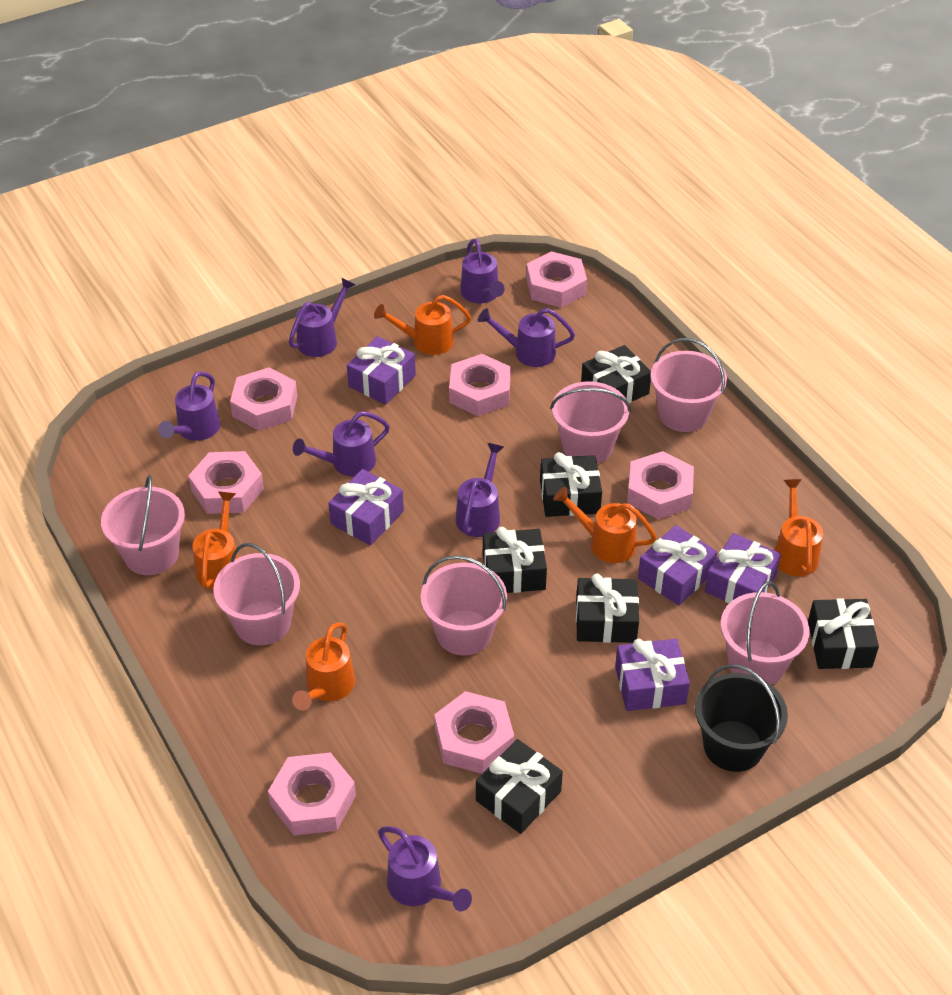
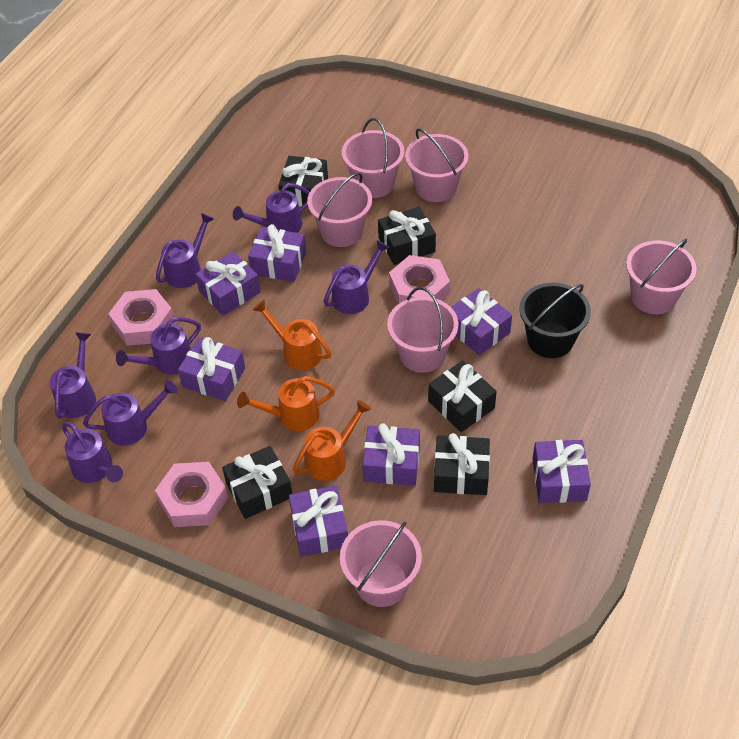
black gift: [476,739,563,834] [483,527,547,593] [540,452,602,517] [576,574,639,643] [581,345,651,403] [808,598,879,669] = 6 -> [222,446,292,519] [278,156,328,207] [378,207,436,265] [428,361,497,432] [434,433,490,495] = 5
orange watering can: [193,492,239,589] [292,622,355,711] [374,295,471,355] [553,487,657,563] [774,479,823,576] = 5 -> [237,376,335,431] [253,300,331,370] [293,400,371,481] = 3
pink nut: [188,451,264,514] [230,368,297,431] [268,752,356,835] [434,691,514,774] [449,354,511,416] [526,251,587,308] [627,451,694,519] = 7 -> [108,289,174,346] [155,462,228,527] [389,255,450,304] = 3
purple gift: [328,469,404,545] [347,336,416,405] [615,639,690,711] [638,525,717,606] [705,533,781,603] = 5 -> [178,337,245,401] [195,251,260,315] [248,224,306,282] [289,485,348,557] [363,423,420,486] [451,288,512,355] [533,440,591,503] = 7

